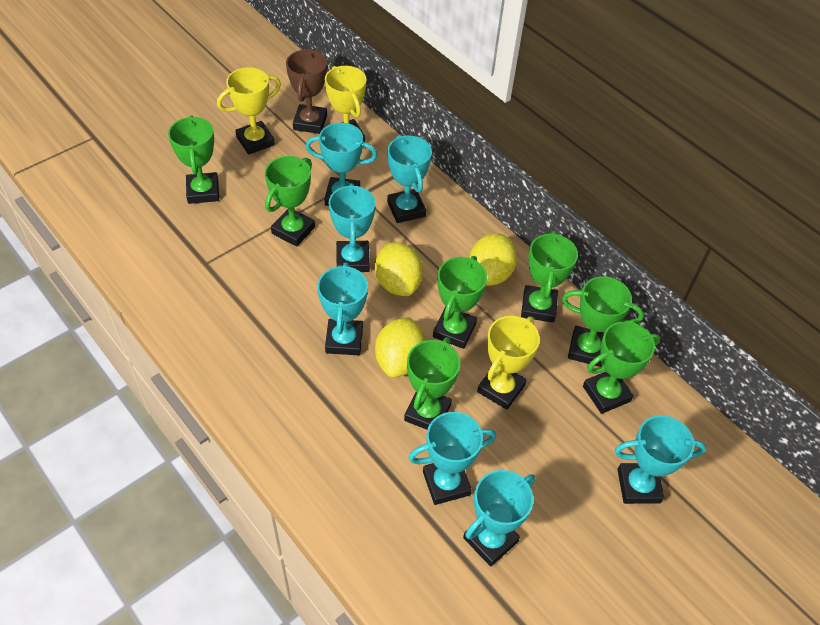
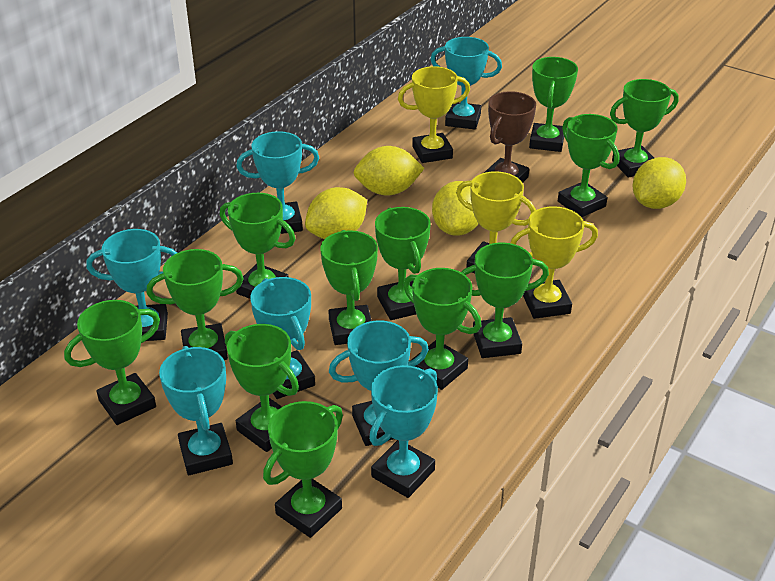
green trophy: [168,115,219,204] [265,156,315,247] [404,337,460,430] [433,256,487,349] [521,231,578,323] [562,276,644,367] [583,321,660,414] = 7 -> [64,300,160,425] [147,249,244,360] [220,193,295,299] [225,324,299,452] [263,401,343,538] [320,230,378,345] [375,207,431,320] [403,268,481,390] [461,242,549,358] [529,57,578,152] [558,114,619,217] [610,79,679,178] = 12
yellow lemon: [375,242,423,296] [375,317,426,378] [470,233,517,286] = 3 -> [305,187,367,239] [354,146,424,195] [432,181,479,236] [632,157,686,209] = 4

